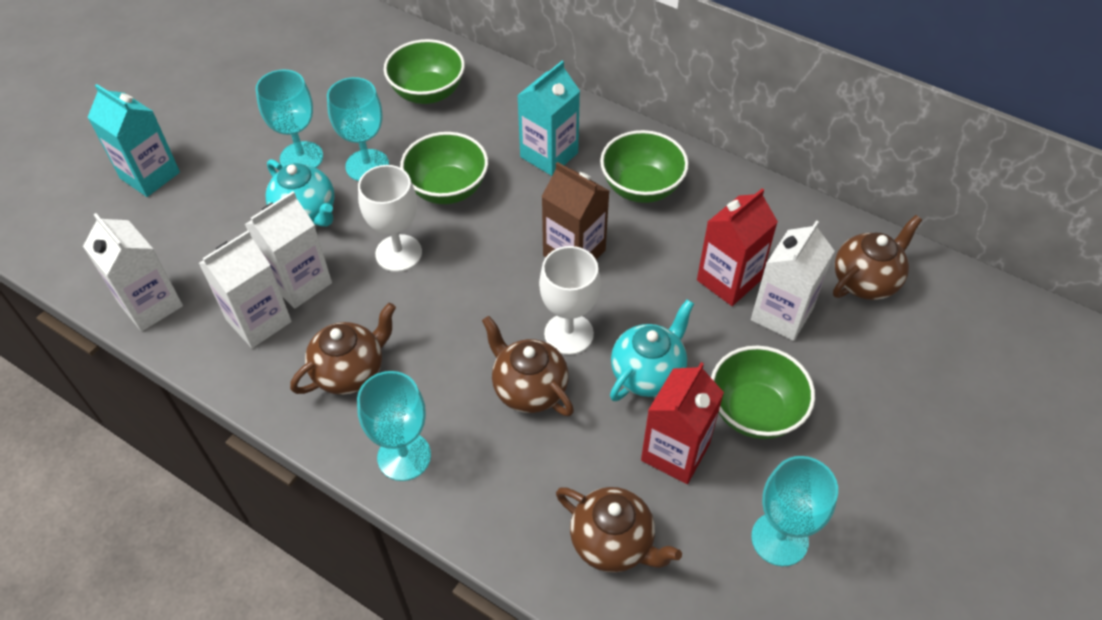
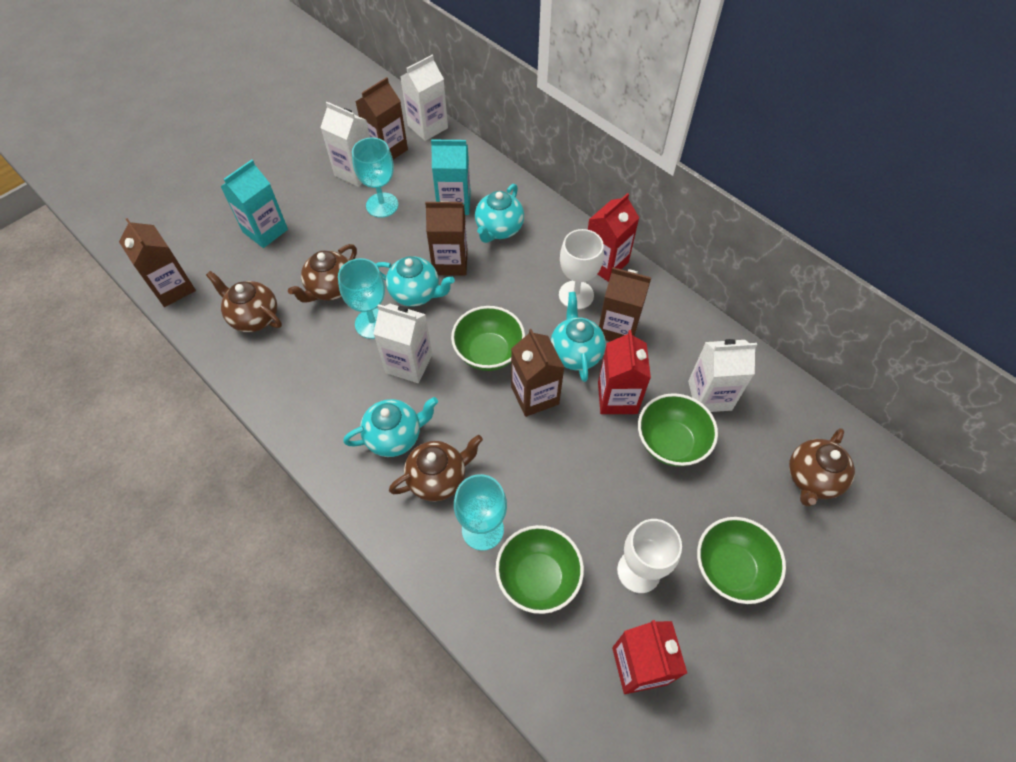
brown carton: [542,162,609,260] = 1 -> [119,218,196,307] [355,77,408,160] [425,201,468,275] [511,329,565,417] [599,267,651,341] = 5
red carton: [641,362,724,484] [697,188,778,306] = 2 -> [588,193,639,282] [598,330,651,414] [612,620,687,694] = 3
turquoise goblet: [256,69,323,168] [327,77,389,181] [357,371,431,481] [751,456,838,566] = 4 -> [338,258,385,339] [352,137,399,218] [454,474,507,551] = 3
turquoise teapot: [266,159,335,227] [610,299,694,401] = 2 -> [343,397,438,457] [376,256,455,306] [475,184,524,243] [551,292,606,382] = 4

